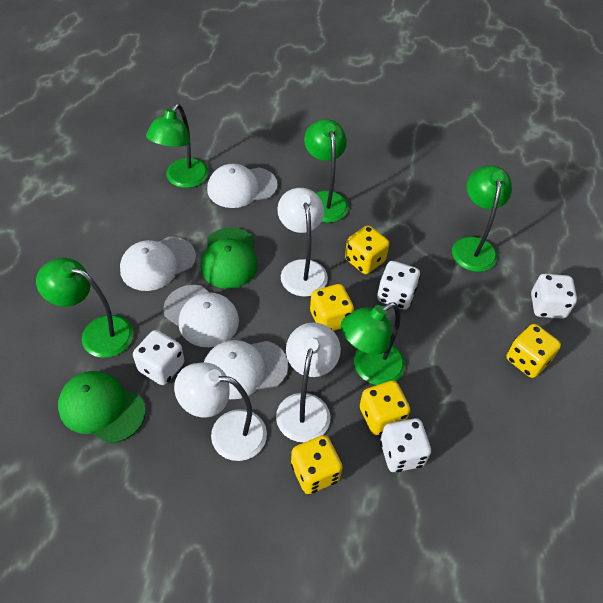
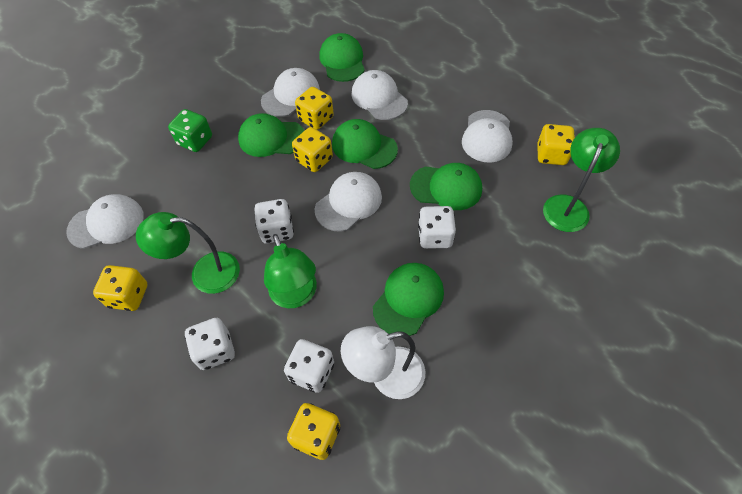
green cap: [58,371,146,444] [201,227,258,289] = 2 -> [238,113,304,157] [319,33,365,82] [332,119,398,169] [373,263,444,336] [410,163,482,210] = 5
green dice: none = 0 -> [168,109,212,152] = 1
green lamp: [36,258,134,358] [146,104,209,188] [304,119,349,223] [341,302,405,385] [452,166,512,272] = 5 -> [136,212,240,294] [264,234,317,308] [543,128,620,232] = 3
white cap: [120,237,196,291] [163,285,239,347] [204,340,288,399] [207,164,278,208] = 4 -> [66,194,144,249] [261,68,320,117] [315,172,382,232] [351,70,408,120] [462,110,513,162] = 5
white lamp: [174,362,267,461] [276,322,341,442] [277,188,328,297] = 3 -> [341,326,426,399] = 1

